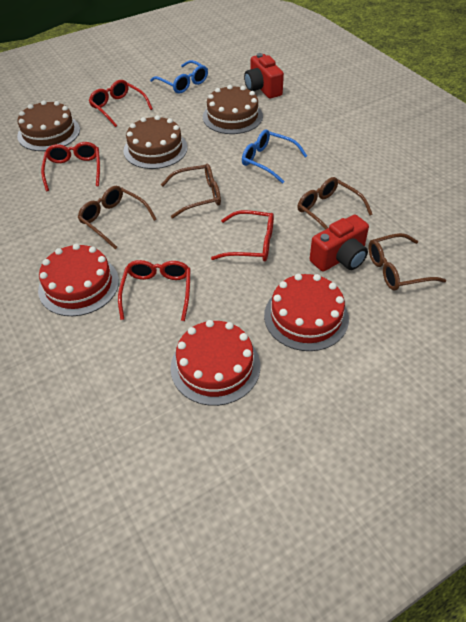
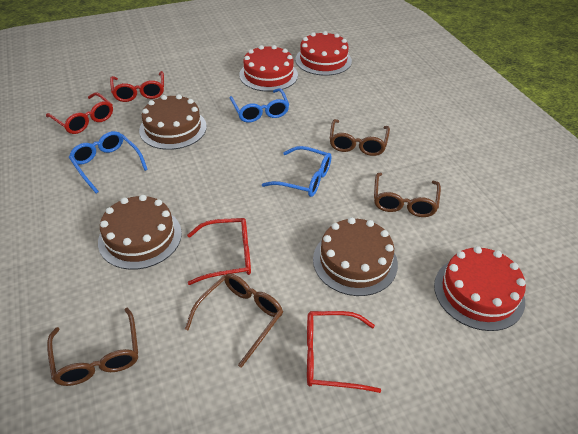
blue glasses: [150,60,208,93] [242,129,307,184] = 2 -> [69,131,148,194] [229,88,289,123] [262,146,332,197] = 3
red camera: [244,53,284,99] [310,215,369,272] = 2 -> none = 0

